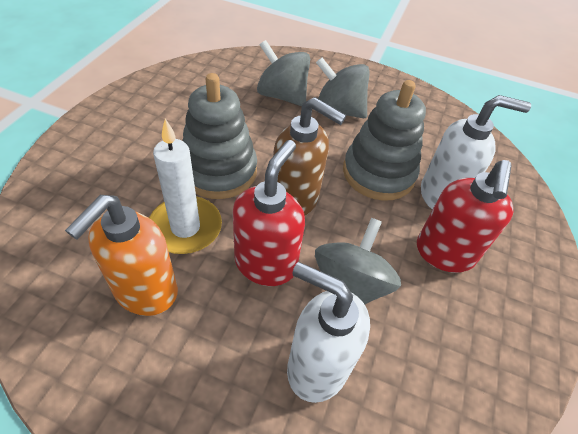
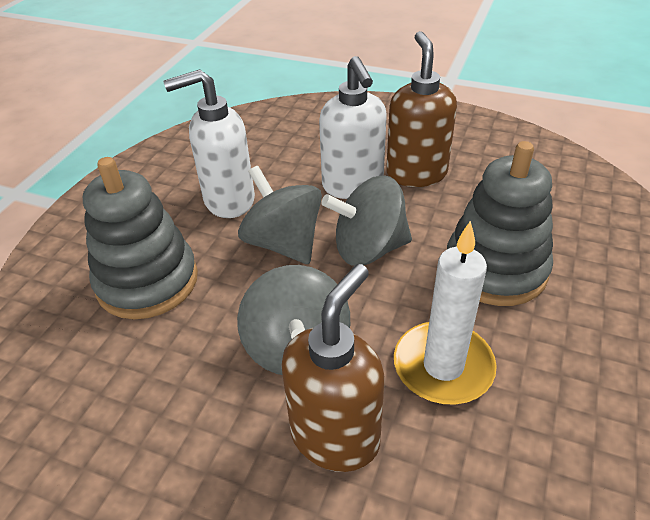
brown soap dispenser: [273,97,346,216] = 1 -> [281,264,385,472] [386,31,457,187] = 2
orange soap dispenser: [65,195,178,316] = 1 -> none = 0
red soap dispenser: [233,140,305,286] [417,160,514,273] = 2 -> none = 0

